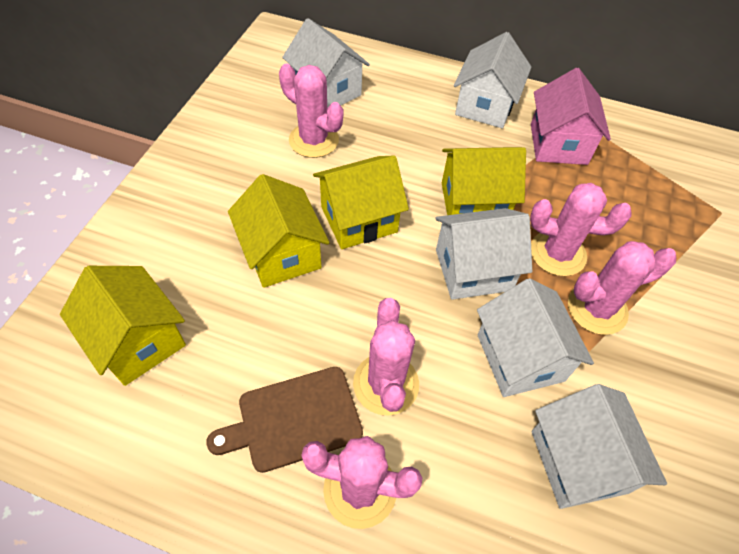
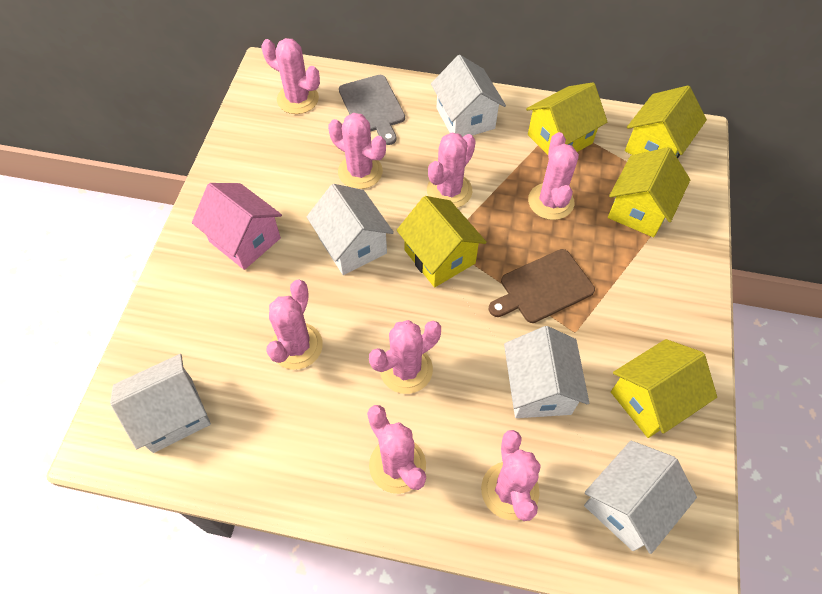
grey cutting board: none = 0 -> [339,75,405,145] = 1
pink cactus: [279,63,343,158] [301,436,422,529] [353,298,419,416] [530,183,632,276] [568,241,676,335] = 5 -> [262,38,320,114] [266,280,323,370] [328,113,386,189] [367,405,426,494] [369,320,441,394] [427,132,476,208] [481,430,541,521] [528,132,579,220] = 8
yellow house: [60,266,186,386] [228,174,329,288] [313,155,409,249] [442,147,526,215] = 4 -> [397,196,487,287] [526,82,607,155] [608,147,690,237] [611,339,717,438] [625,85,707,159] = 5

